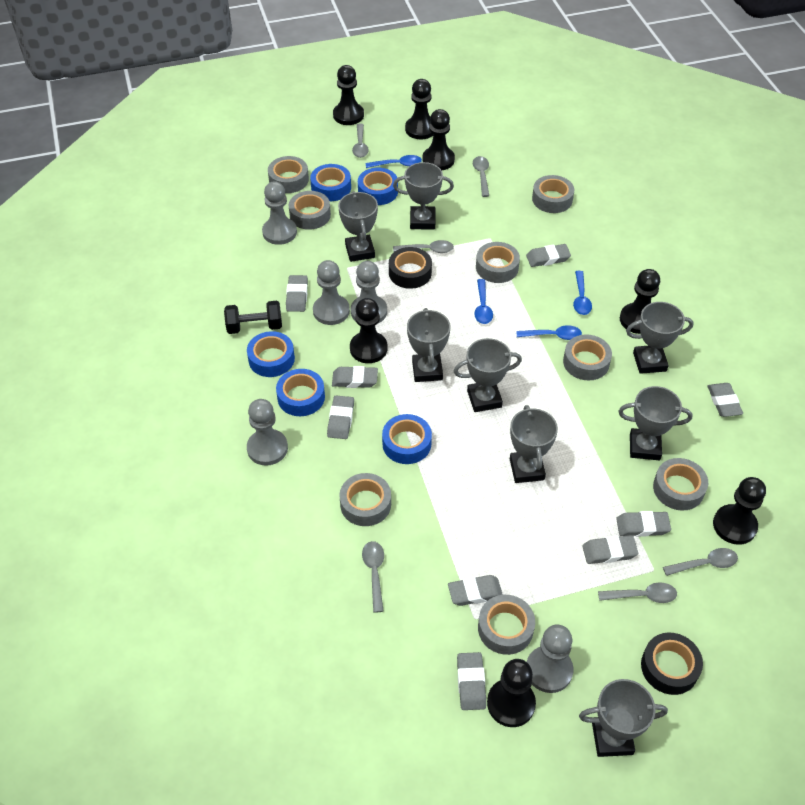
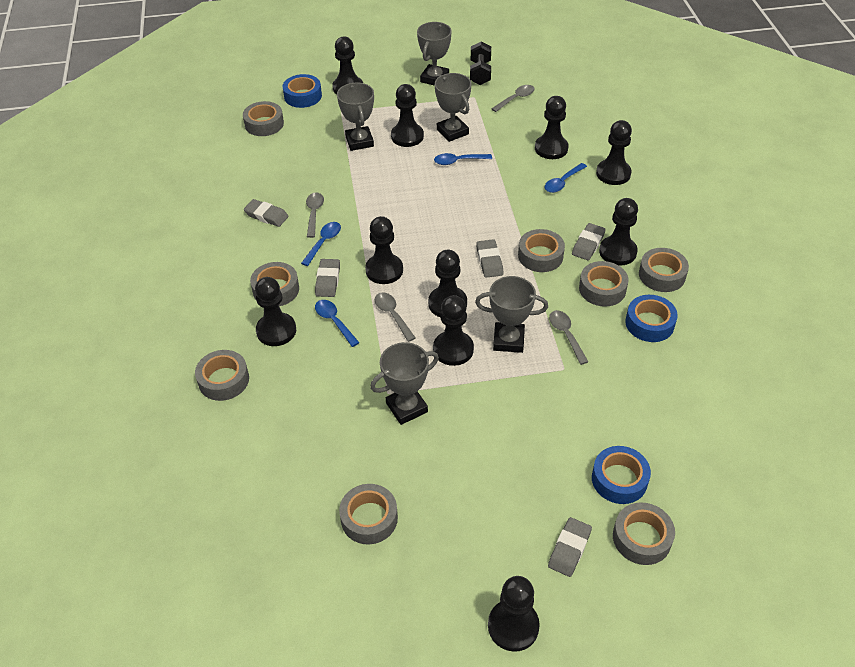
black pawn: [333,65,364,125] [350,298,387,363] [405,79,434,139] [423,109,455,170] [487,659,536,727] [620,269,660,334] [713,477,766,545] = 7 -> [255,277,296,346] [332,37,363,95] [365,216,403,284] [391,84,424,147] [428,250,467,317] [433,295,474,366] [488,576,540,652] [535,96,569,159] [596,120,632,185] [599,198,638,266] = 10
black tape: [389,247,432,289] [641,633,703,695] = 2 -> none = 0
blue tape: [247,331,295,377] [276,369,325,416] [310,164,351,201] [358,168,398,205] [382,414,432,464] = 5 -> [282,74,322,108] [592,446,651,504] [625,295,678,342] = 3
grey eraser: [286,275,308,312] [327,396,354,439] [332,366,378,388] [448,575,503,606] [457,652,486,710] [526,244,571,267] [582,535,638,564] [616,511,671,537] [707,383,743,417] = 9 -> [244,199,289,227] [315,259,340,297] [476,239,504,278] [548,517,592,577] [572,223,606,260] = 5
grey pawn: [247,399,288,466] [262,181,297,245] [313,260,350,325] [351,261,387,323] [527,624,574,693] = 5 -> none = 0
grey spoon: [352,124,369,158] [362,541,384,613] [393,240,454,253] [473,156,489,197] [598,582,677,603] [663,548,738,576] = 6 -> [306,193,324,238] [375,293,415,342] [492,85,535,112] [549,310,588,365] = 4
grey trophy: [338,191,378,262] [393,162,454,230] [407,308,450,382] [454,338,522,412] [510,405,558,483] [579,679,668,757] [618,386,692,460] [626,302,694,374] = 8 -> [337,83,374,151] [370,342,439,425] [417,22,452,86] [435,73,471,142] [475,276,548,353] = 5

